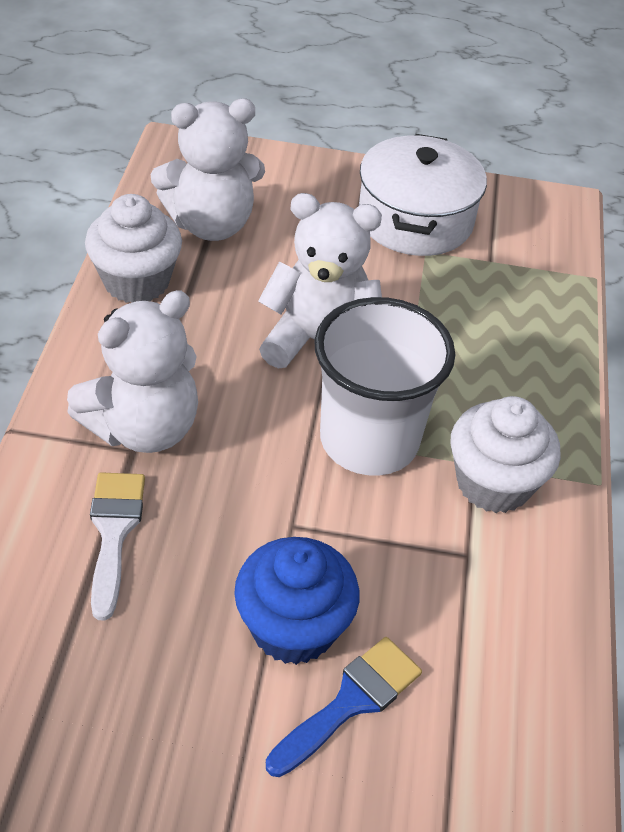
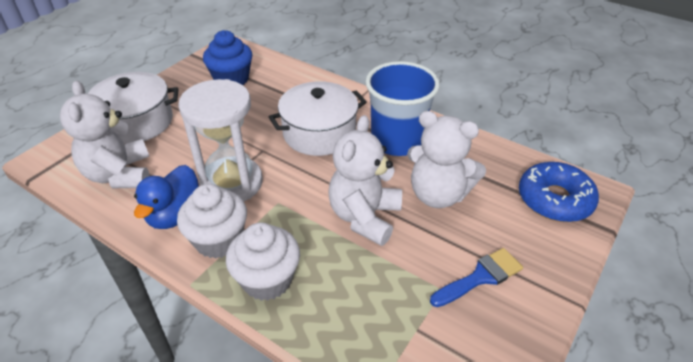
blue cup: none = 0 -> [365,61,440,156] = 1
blue donut: none = 0 -> [519,162,599,222] = 1
blue duck: none = 0 -> [134,165,199,229] = 1
white brush: [90,472,145,620] = 1 -> none = 0
white cup: [314,297,455,476] = 1 -> none = 0
white hourglass: none = 0 -> [178,79,263,202] = 1
white pot: [359,134,487,256] = 1 -> [88,72,179,144] [269,81,367,156] = 2

